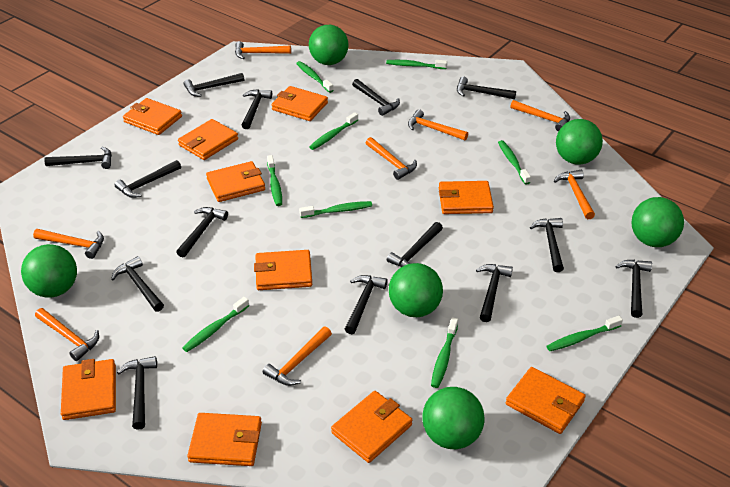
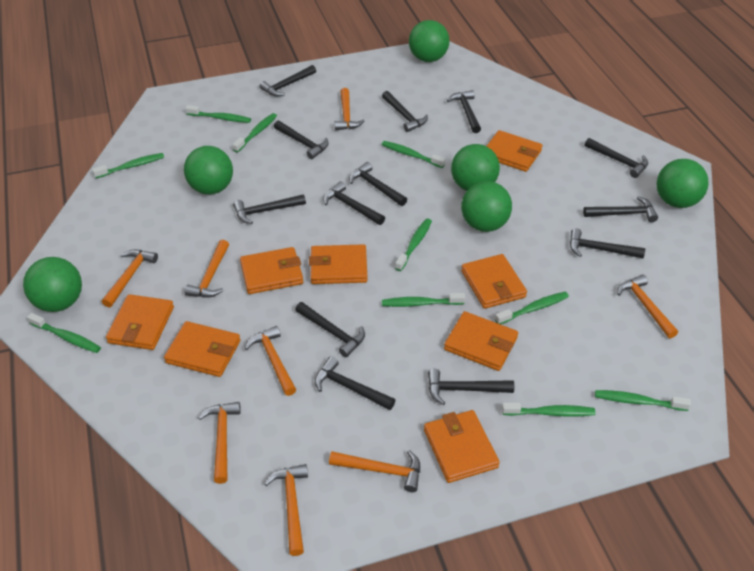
black hammer: [45,147,112,169] [111,256,164,312] [115,160,181,198] [117,356,157,430] [177,207,228,257] [183,73,244,97] [241,89,272,129] [345,275,388,334] [352,79,400,116] [387,222,443,267] [457,77,516,99] [476,264,513,322] [530,218,564,272] [615,260,652,318] = 14 -> [233,194,306,224] [259,65,316,97] [274,121,329,159] [295,302,365,358] [315,357,395,410] [323,181,385,225] [349,162,407,206] [382,91,428,132] [428,369,514,405] [447,90,481,133] [570,228,645,258] [583,196,658,222] [585,138,648,178] = 13
green toothbrush: [182,297,249,352] [267,155,282,206] [296,61,333,93] [299,201,372,218] [309,112,358,150] [386,60,447,69] [431,317,458,388] [498,140,531,185] [547,316,623,351] = 9 -> [27,313,101,353] [92,153,164,178] [185,105,251,123] [232,113,277,153] [382,141,445,168] [382,293,465,307] [395,219,432,271] [495,292,569,324] [502,403,595,417] [595,390,691,411] = 10
orange wallet: [61,359,116,420] [123,98,182,135] [178,119,238,160] [187,413,262,466] [206,161,265,202] [254,250,312,290] [272,86,328,121] [331,391,412,463] [439,181,494,214] [506,367,586,434] = 10 -> [106,294,174,350] [164,321,240,377] [240,247,303,294] [309,244,367,284] [424,410,500,483] [444,311,518,371] [461,254,527,309] [487,130,542,172] = 8

